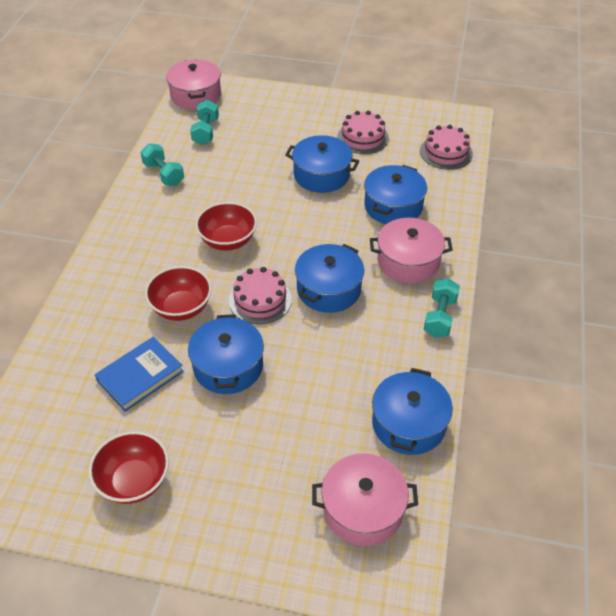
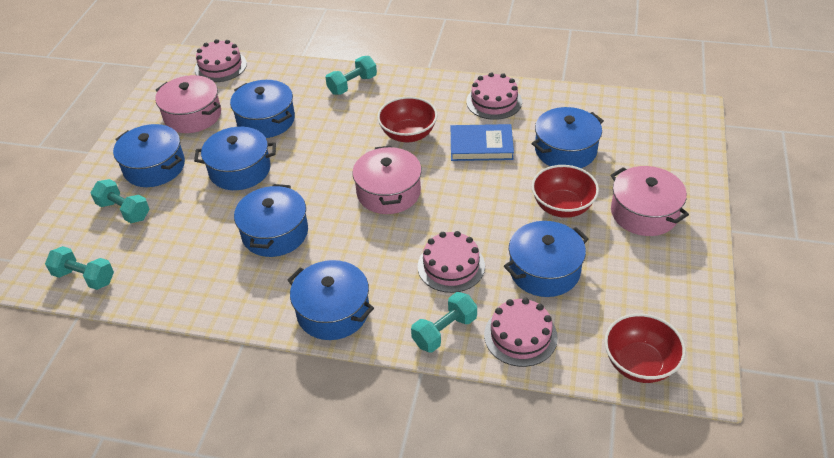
blue pot: [188,314,264,394] [285,135,359,193] [295,244,364,313] [364,165,427,224] [372,368,453,455] = 5 -> [113,124,185,187] [194,127,276,190] [230,80,295,138] [234,184,308,257] [287,260,374,340] [504,221,589,297] [532,107,604,168] = 7
pink cake: [229,267,292,324] [337,111,389,154] [420,125,473,170] = 3 -> [194,39,247,82] [418,231,485,293] [466,72,522,120] [484,298,558,367] = 4
turquoise dumbbell: [140,144,184,186] [190,100,219,145] [424,278,460,338] = 3 -> [45,246,114,290] [91,179,150,223] [325,56,377,95] [411,292,477,352] = 4

